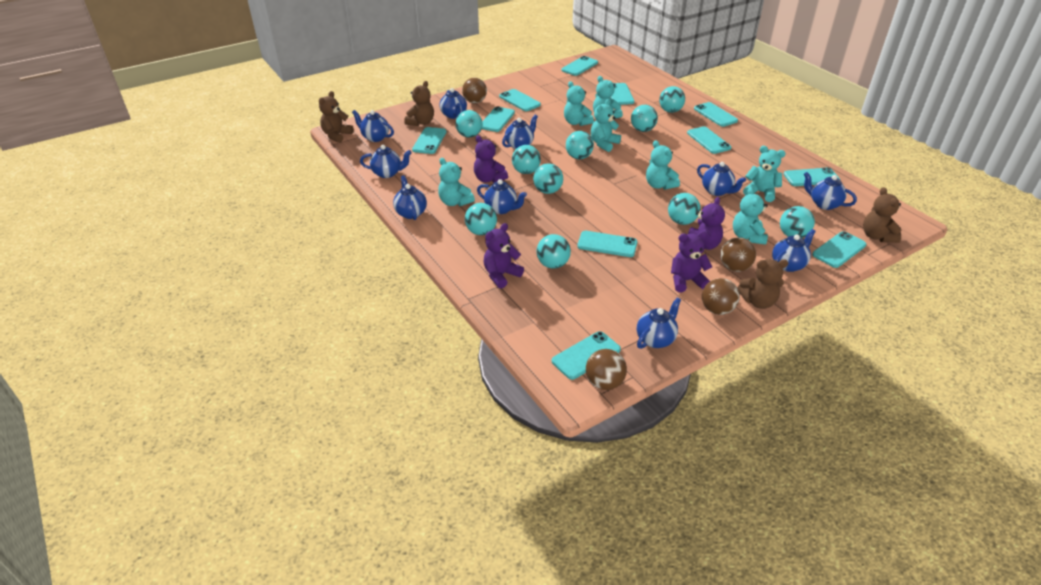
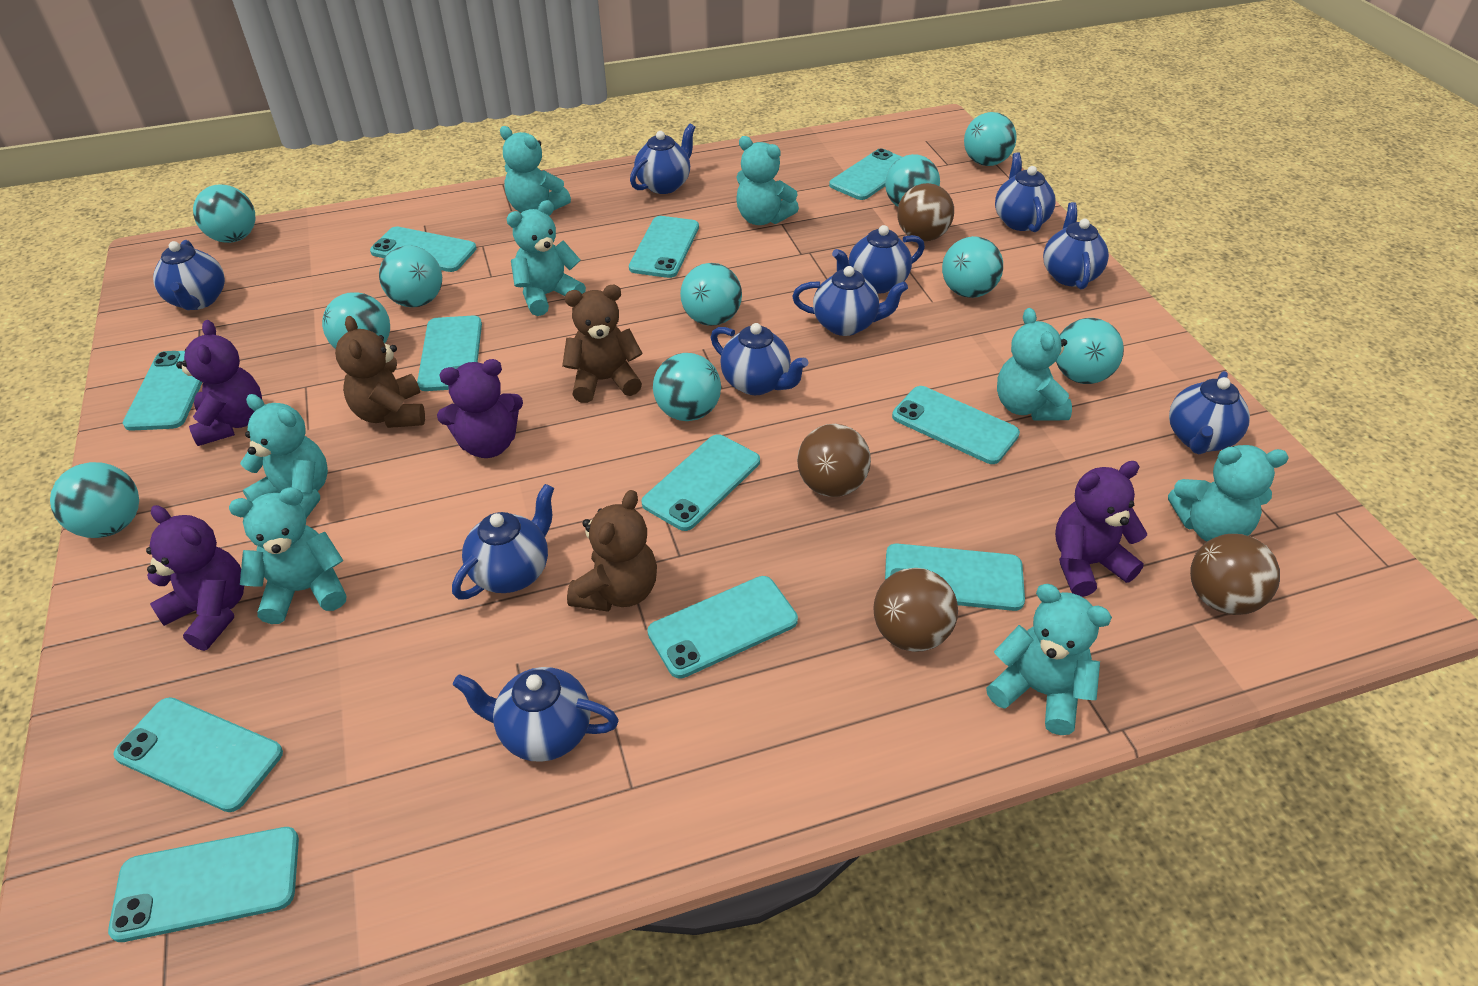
brown teddy bear: [319,91,354,143] [404,81,434,126] [738,259,788,309] [863,187,901,243] = 4 -> [335,316,425,428] [562,285,642,403] [567,490,657,612] = 3
turquoise teddy bear: [438,158,475,206] [564,81,594,126] [591,99,621,152] [593,76,623,119] [646,140,680,190] [733,187,768,245] [743,146,786,202] = 7 -> [229,487,346,624] [240,394,328,518] [500,126,571,213] [507,200,586,316] [736,136,799,225] [986,584,1112,735] [997,308,1072,421] [1168,445,1289,542] = 8

